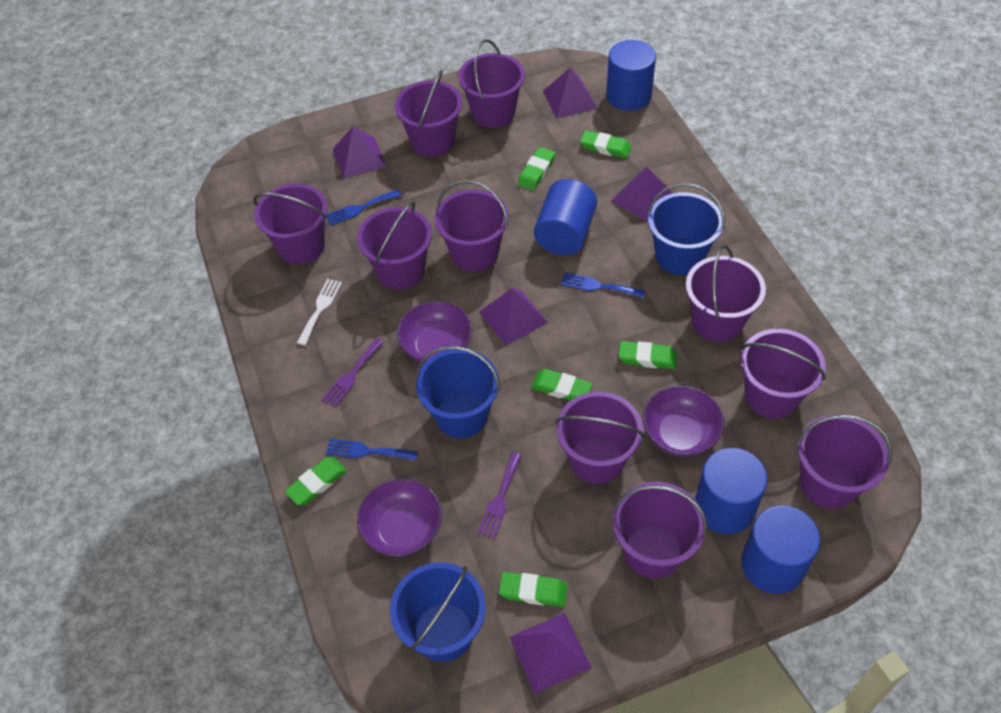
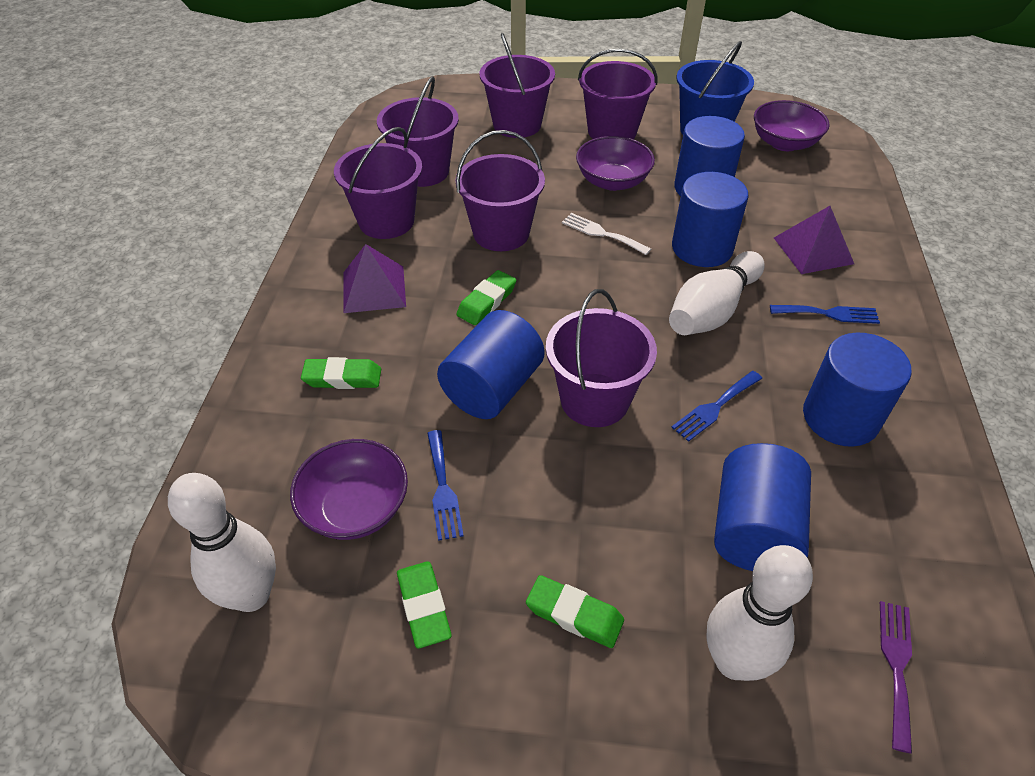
blue bucket: [390,562,486,662] [416,346,500,438] [648,183,725,275] = 3 -> [676,41,754,134] = 1
blue cylinder: [534,179,597,255] [606,40,656,111] [695,448,768,534] [741,505,820,594] = 4 -> [437,310,545,419] [672,172,748,267] [674,116,745,196] [714,443,811,571] [803,333,912,447] = 5
green eraser: [285,457,347,506] [499,572,567,607] [518,147,555,191] [531,369,592,401] [580,130,631,158] [619,341,677,369] = 6 -> [301,357,381,389] [397,561,452,649] [456,270,516,325] [526,575,624,648] = 4
purple bucket: [253,183,328,264] [357,201,432,290] [395,70,462,157] [435,180,509,271] [458,39,525,128] [555,391,644,484] [612,482,707,578] [686,245,766,342] [740,329,826,419] [796,414,892,509] = 10 -> [334,127,422,239] [377,76,459,187] [456,130,545,251] [479,33,555,138] [546,289,657,427] [578,49,657,139] = 6
purple fork: [322,338,384,407] [478,452,522,539] = 2 -> [880,601,912,754] = 1
purple pyramid: [333,127,387,179] [479,288,548,346] [510,613,592,693] [543,67,597,118] [611,167,673,222] = 5 -> [343,244,406,313] [774,206,854,274] = 2
white bowling pin: none = 0 -> [168,473,276,612] [669,251,765,335] [706,545,813,681] = 3

